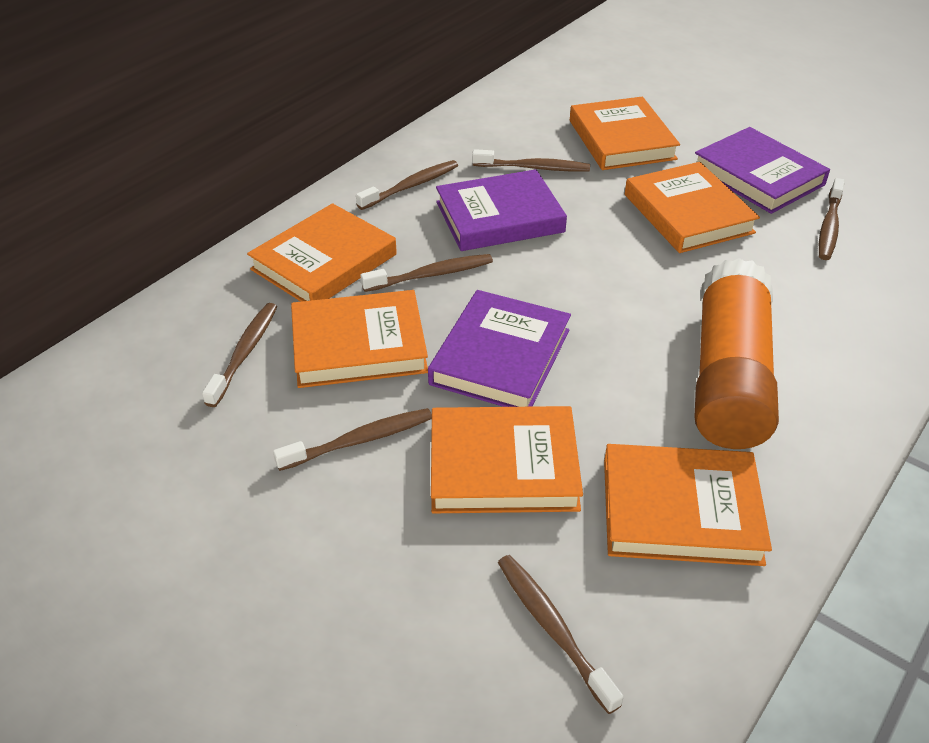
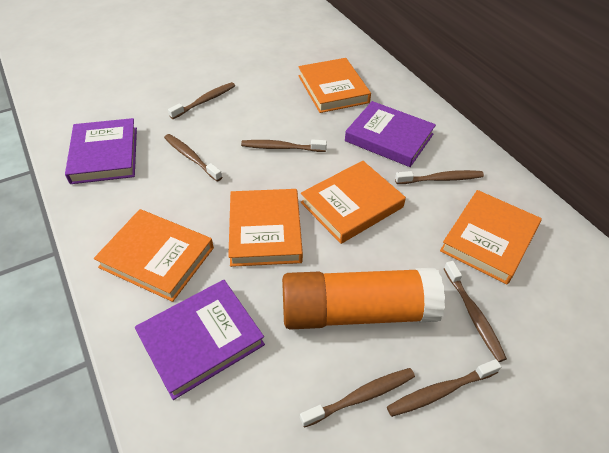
orange book: [247,203,397,302] [291,290,428,388] [431,406,583,513] [570,97,680,170] [604,444,772,566] [625,162,760,253] = 6 -> [94,209,214,302] [228,189,303,267] [298,58,371,113] [301,161,406,244] [440,190,542,285] = 5

